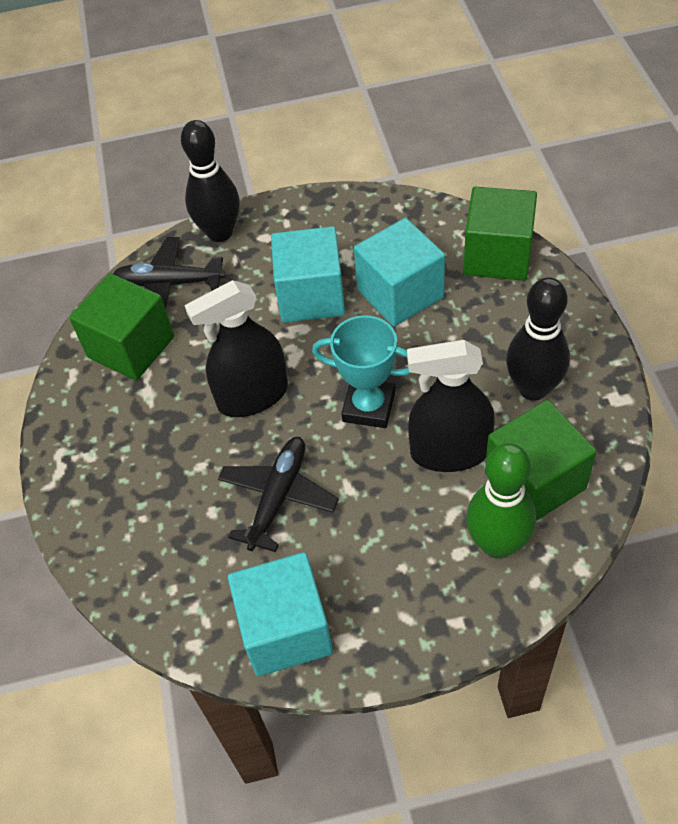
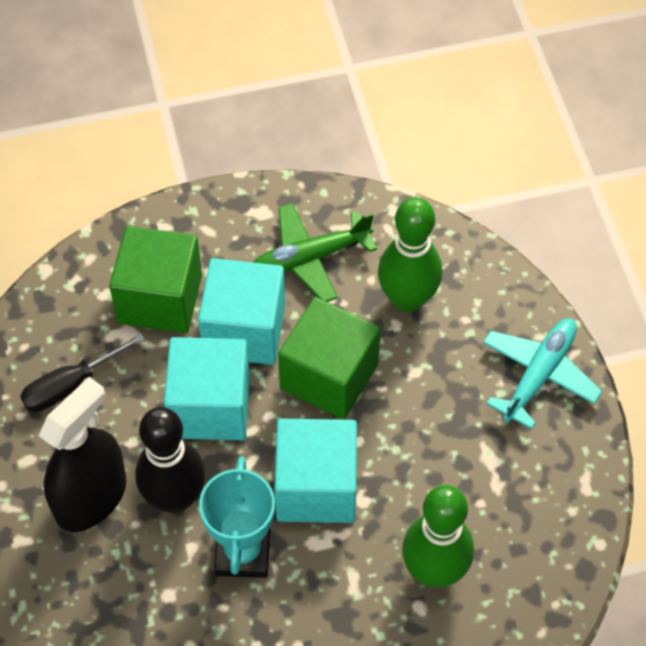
black bowling pin: [181,120,239,242] [506,277,570,401] = 2 -> [135,407,206,513] = 1
black plane: [113,237,226,309] [218,437,339,552] = 2 -> none = 0
black screwdriver: none = 0 -> [20,333,145,412] = 1
black spray bottle: [184,280,288,417] [407,340,495,472] = 2 -> [39,377,127,532] = 1
green bowling pin: [466,443,536,559] = 1 -> [378,197,443,312] [402,485,474,588] = 2
green cube: [69,273,174,381] [463,187,537,281] [485,400,597,521] = 3 -> [109,226,202,333] [278,297,381,419] = 2
green plane: none = 0 -> [253,203,377,302] = 1
turquoise plane: none = 0 -> [483,318,602,429] = 1

